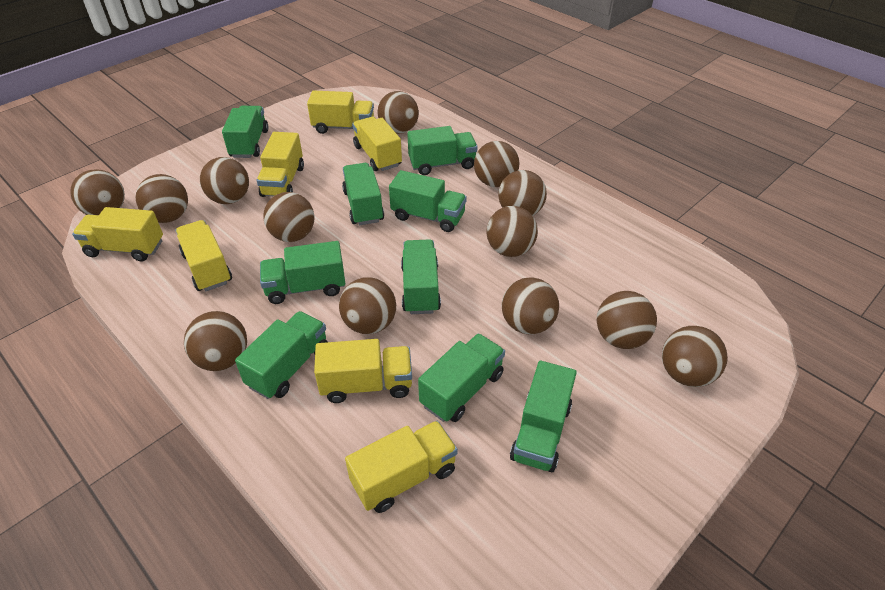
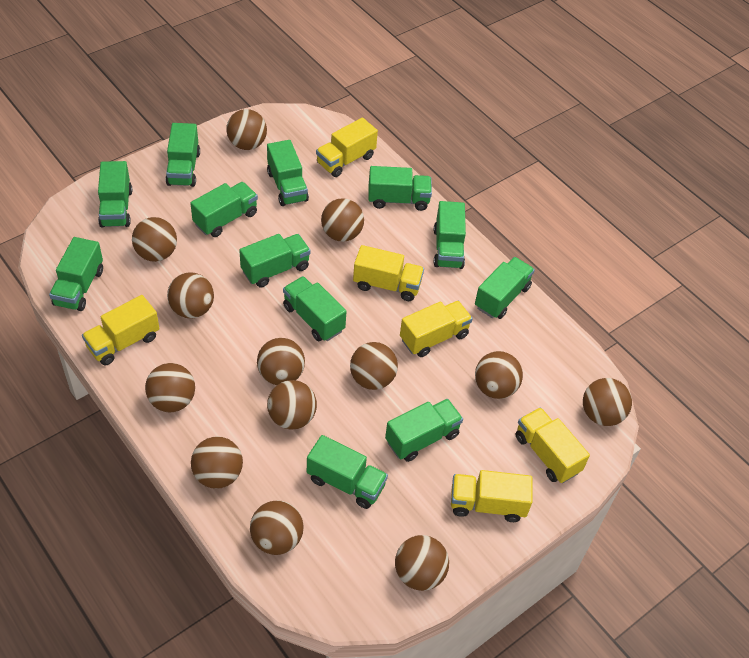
green truck: [222,106,268,158] [235,311,327,399] [260,241,345,304] [342,163,384,225] [389,170,467,232] [401,239,441,314] [407,126,478,175] [418,333,505,422] [510,361,577,472] = 9 -> [49,237,103,311] [98,161,132,228] [166,123,200,187] [190,182,258,237] [239,234,311,287] [267,140,309,206] [283,276,347,342] [307,435,388,509] [368,166,432,211] [385,399,463,462] [434,201,466,269] [475,257,535,319] = 12
yellow truck: [72,207,163,262] [175,220,232,291] [257,132,304,197] [307,91,374,134] [314,339,412,403] [345,421,458,513] [352,117,402,171] = 7 -> [82,295,160,365] [316,118,378,177] [353,245,424,301] [400,301,473,357] [451,470,532,522] [515,407,590,483] = 6

